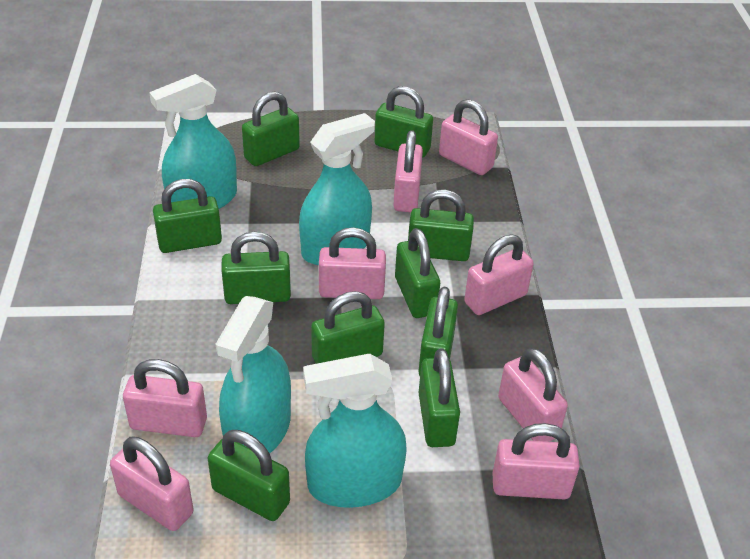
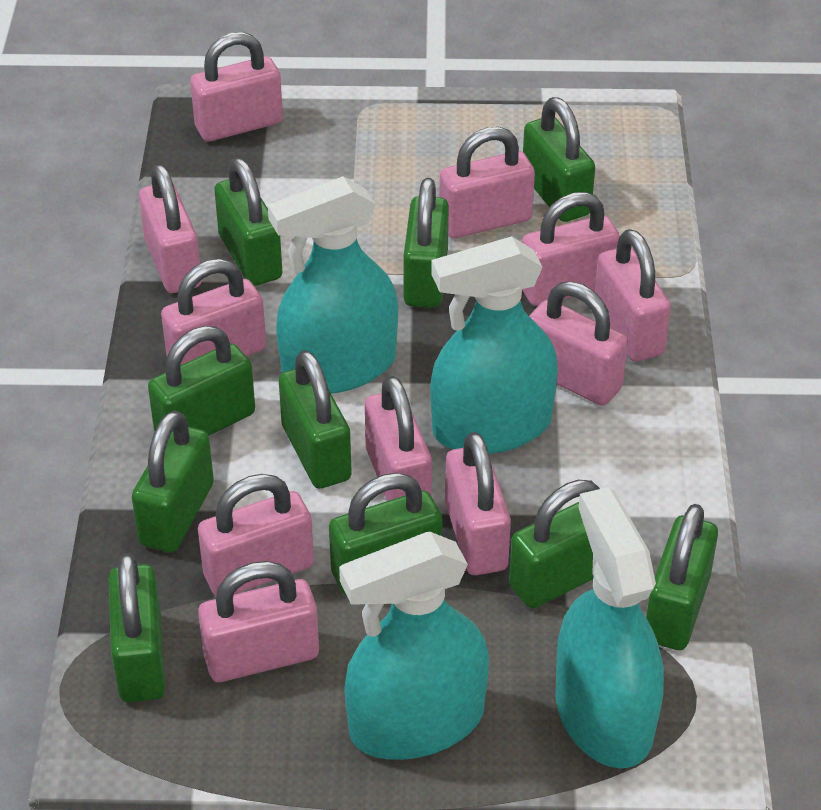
pink padlock: [110,437,194,531] [123,359,207,437] [319,227,386,299] [393,130,423,212] [439,99,498,175] [464,235,534,315] [492,423,580,499] [498,348,568,442] = 8 -> [139,164,202,293] [161,259,266,365] [190,32,283,142] [198,474,314,596] [198,561,319,682] [365,376,432,501] [439,127,535,238] [445,432,511,575] [522,192,620,306] [529,281,628,406] [595,229,671,362] = 11

